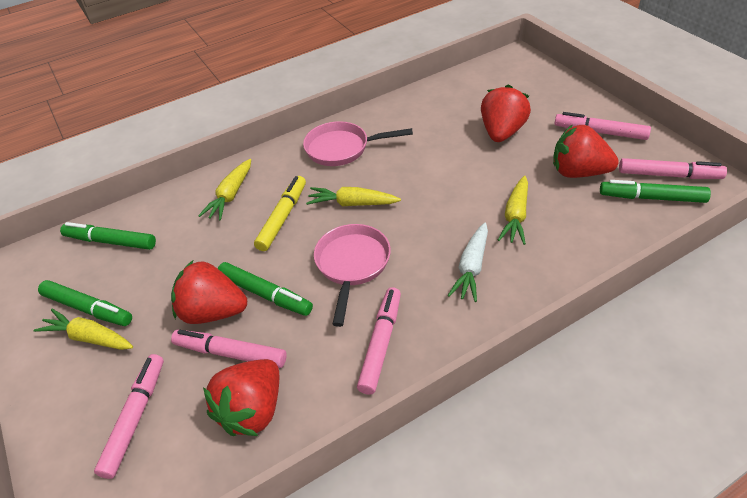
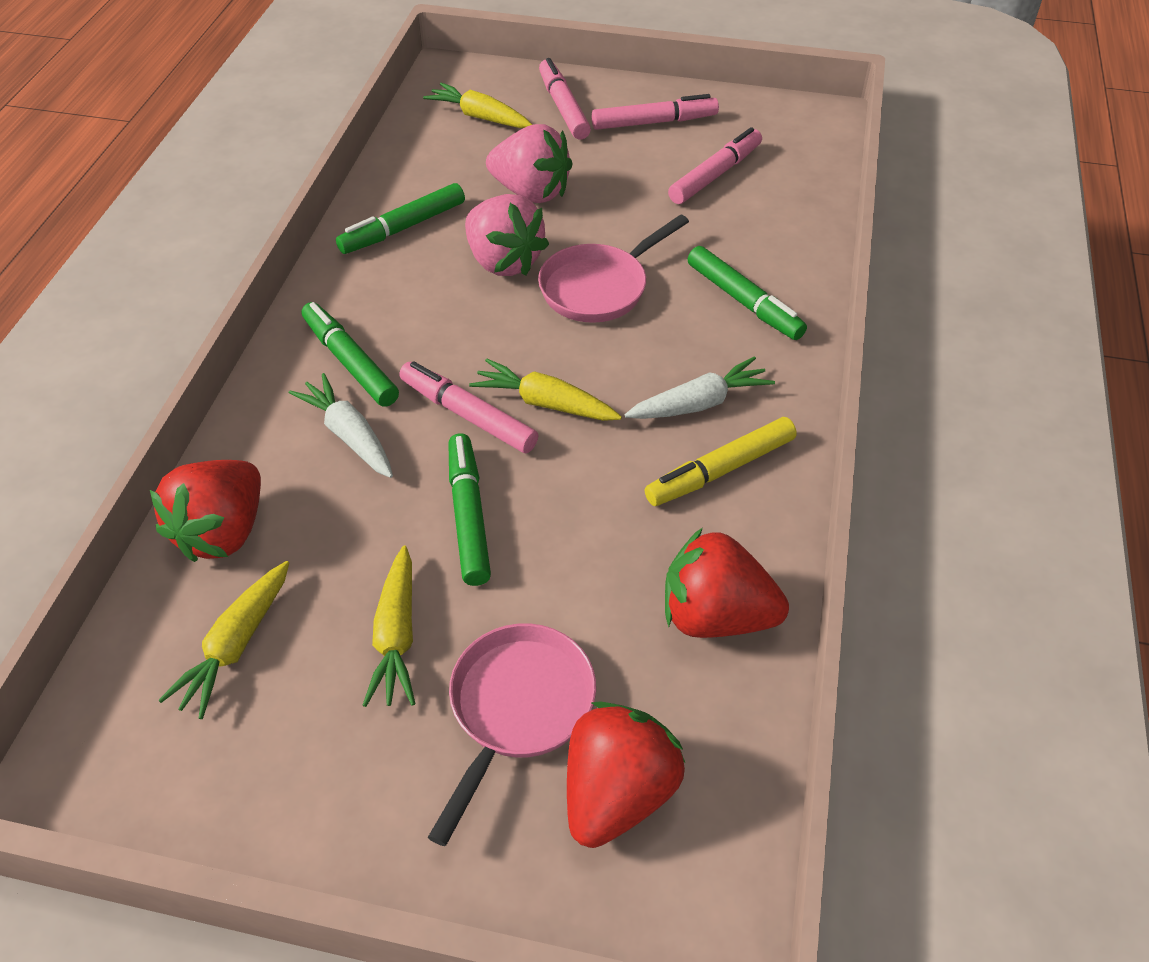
pink marker: [94,354,164,479] [171,330,287,368] [357,287,401,395] [554,112,651,140] [619,158,727,179] = 5 -> [399,361,538,453] [539,58,591,139] [592,94,719,130] [668,127,762,204] = 4
pink strawberry: none = 0 -> [465,194,549,276] [486,124,573,203] = 2
red strawberry: [171,260,247,324] [203,359,279,436] [481,84,531,142] [553,124,619,178] = 4 -> [150,460,261,562] [567,701,685,848] [665,528,789,638] = 3
white carrot: [448,223,488,302] = 1 -> [289,373,393,478] [625,357,775,419] = 2

